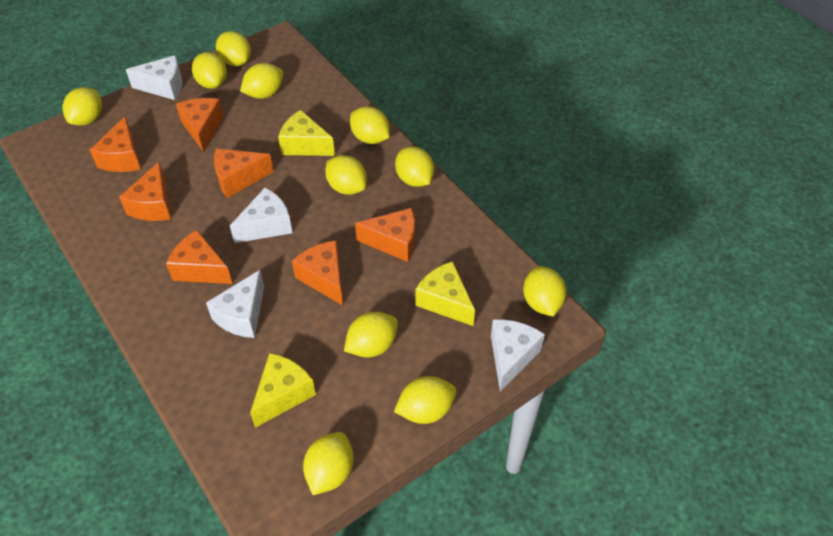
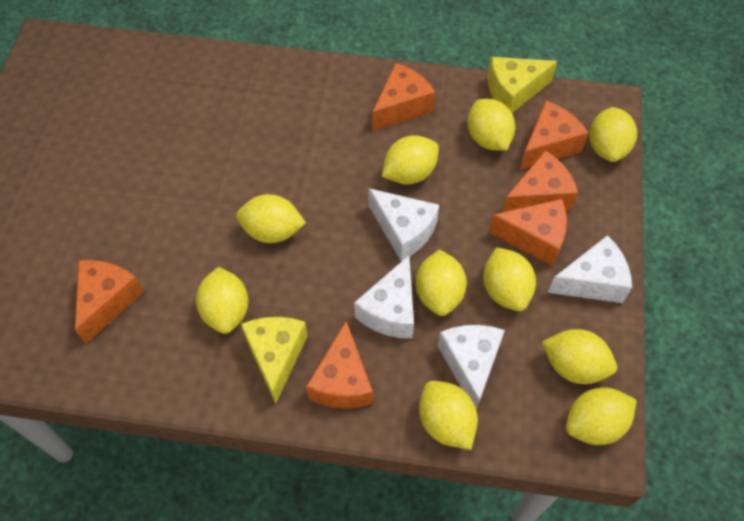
orange cheese: [90,116,141,172] [119,162,171,221] [166,230,233,284] [176,98,224,152] [214,149,274,198] [292,240,343,306] [355,208,415,262] = 7 -> [75,260,144,344] [306,321,373,409] [372,63,435,131] [489,199,567,266] [502,150,578,213] [520,101,589,170] = 6
yellow cheese: [250,353,316,428] [278,110,335,156] [415,261,475,326] = 3 -> [241,317,308,404] [488,57,558,113] = 2
yellow lemon: [62,87,102,126] [192,52,227,89] [216,31,251,66] [240,63,283,99] [303,432,354,495] [325,155,367,195] [344,312,398,358] [350,106,390,144] [394,376,457,424] [395,147,434,187] [523,266,566,316] = 11 -> [196,267,249,334] [236,194,306,243] [382,135,439,185] [415,249,467,316] [419,381,478,450] [467,99,515,151] [483,247,536,311] [542,329,617,384] [566,387,637,445] [589,107,637,162] = 10

